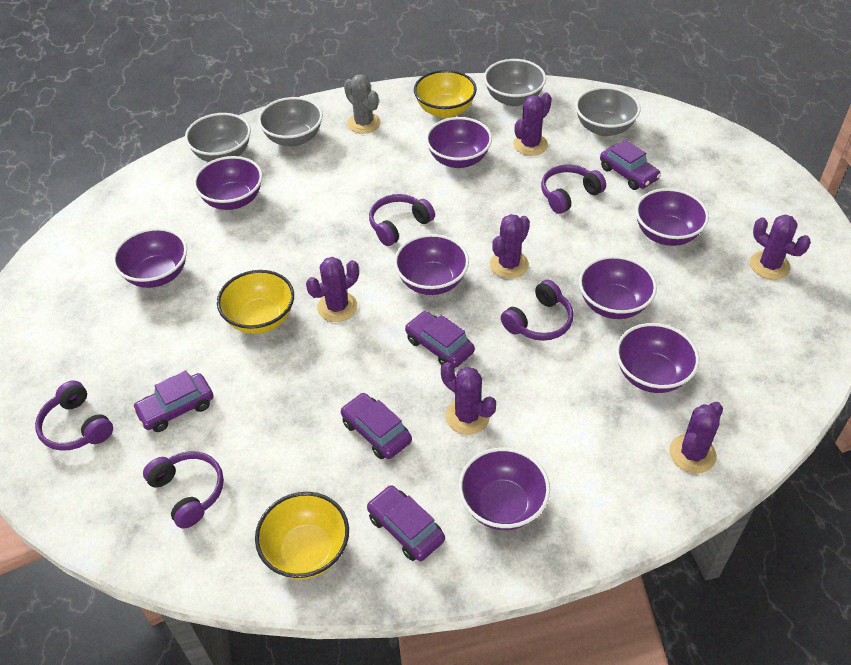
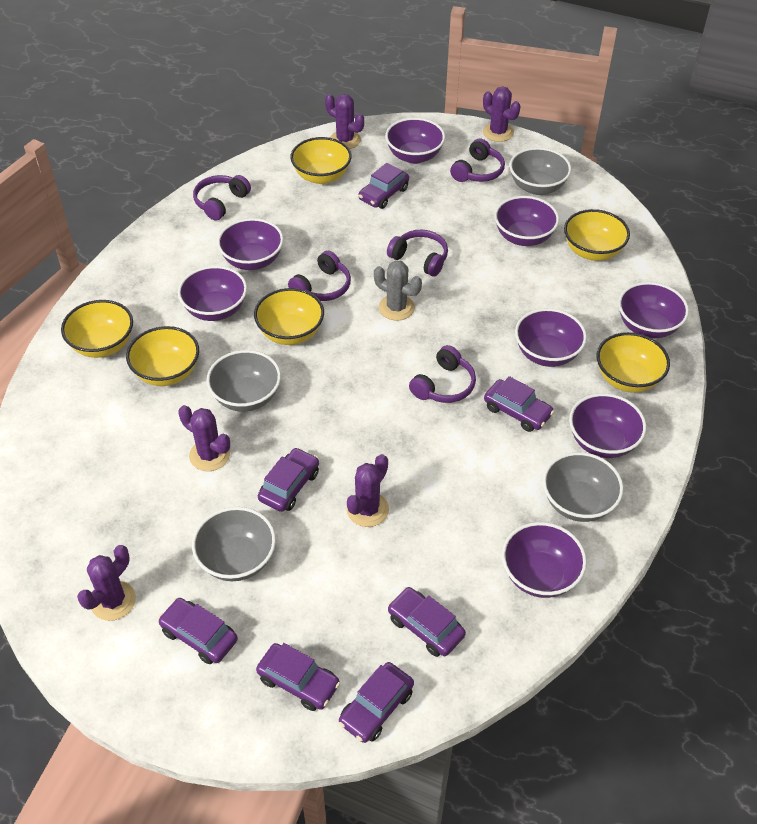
purple cactus: [306,257,359,322] [441,362,496,435] [490,214,530,279] [513,93,552,156] [669,402,723,473] [750,214,811,280] = 6 -> [77,545,136,621] [178,405,230,471] [325,94,364,149] [347,454,389,527] [483,86,521,142] = 5
purple car: [132,370,213,432] [341,393,412,459] [367,485,445,561] [405,311,475,368] [600,140,661,190] = 5 -> [158,598,238,664] [256,643,340,711] [258,447,319,512] [339,662,414,743] [359,163,409,209] [388,587,466,657] [484,376,554,432] = 7
yellow bowl: [217,270,294,334] [255,492,349,579] [414,70,477,118] = 3 -> [61,300,133,358] [126,326,199,386] [254,288,324,345] [290,137,352,184] [564,209,630,261] [597,332,670,393] = 6

